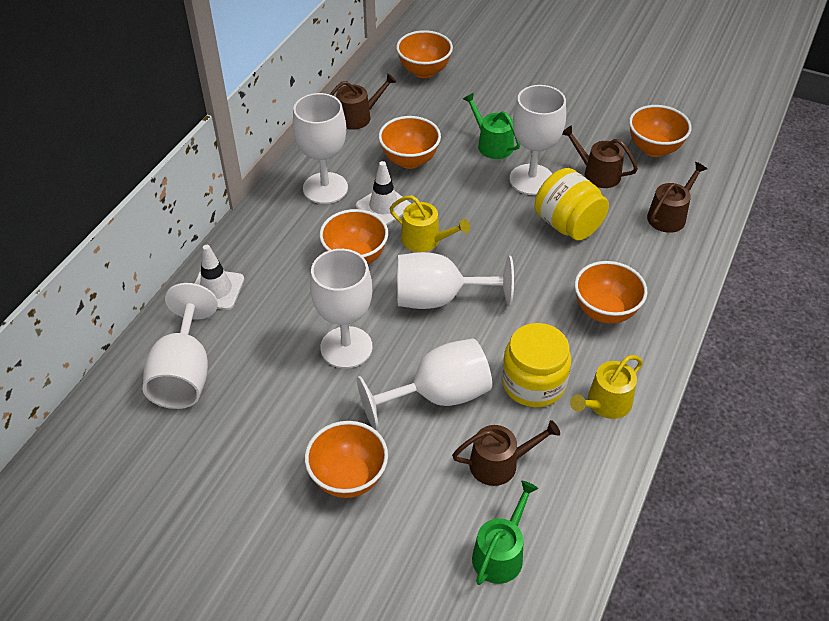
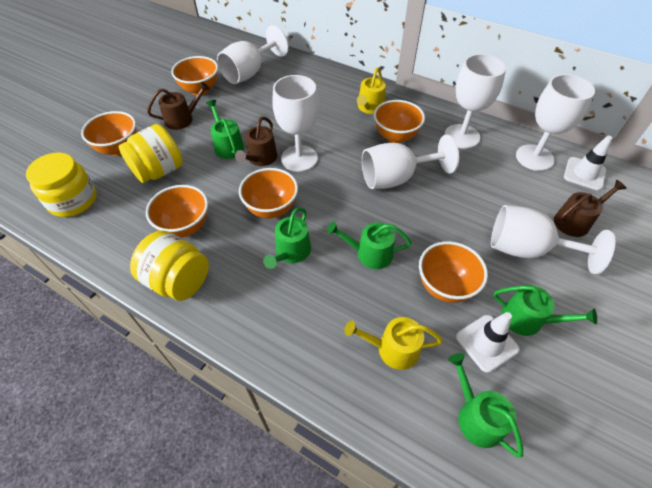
brown watering can: [330,73,396,130] [452,420,560,486] [562,125,638,188] [647,162,707,233] = 4 -> [147,82,210,130] [235,117,278,166] [554,180,626,237] = 3
green watering can: [463,93,521,159] [472,481,538,585] = 2 -> [206,100,244,159] [263,207,311,269] [327,222,411,269] [448,353,523,457] [494,285,597,336] = 5
yellow jar: [502,323,571,407] [534,168,609,240] = 2 -> [26,153,97,217] [118,124,183,183] [130,231,209,301] = 3

